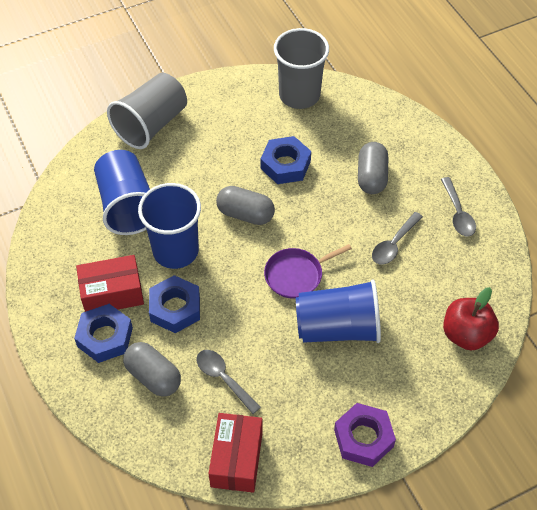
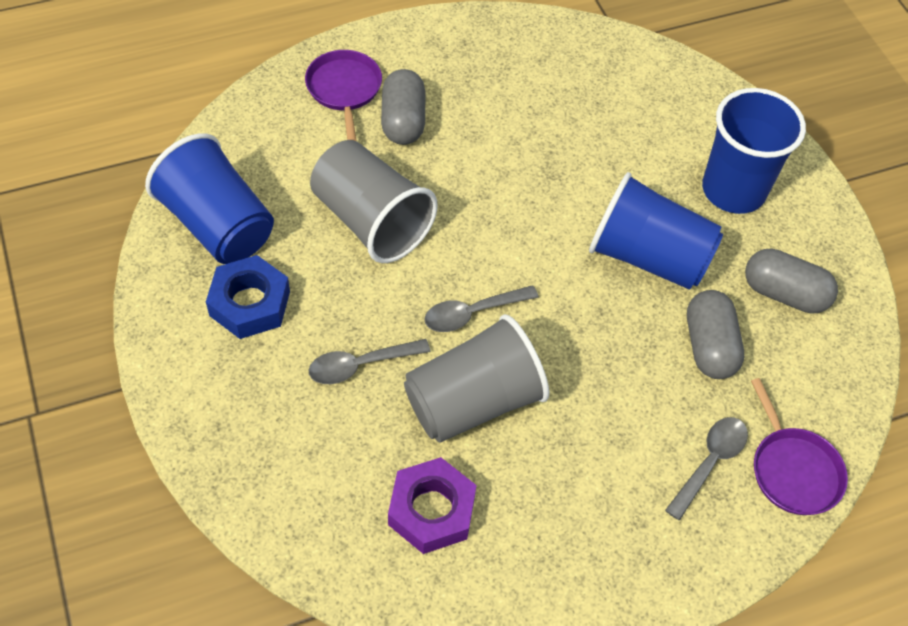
blue nut: [74,304,133,363] [149,275,200,333] [261,136,311,184] = 3 -> [206,255,290,339] = 1
purple pan: [264,244,352,299] = 1 -> [305,50,382,141] [751,378,848,515] = 2
red apple: [443,287,499,351] = 1 -> none = 0
red box: [76,255,144,312] [208,413,263,493] = 2 -> none = 0

